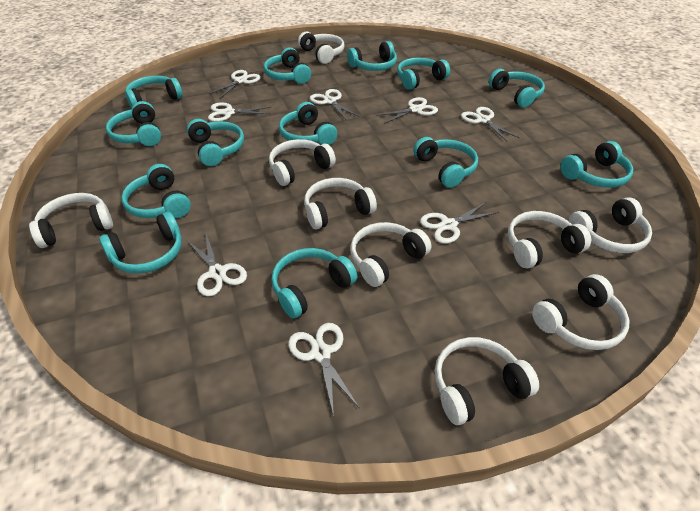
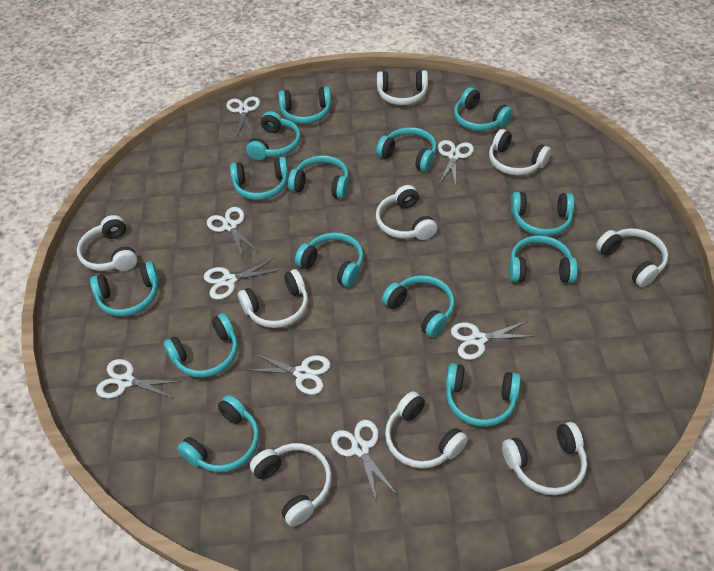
turquoise headphones: [99,212,182,274] [106,101,161,146] [121,164,191,218] [125,75,183,109] [187,119,244,166] [264,47,311,84] [271,248,357,319] [279,102,337,145] [347,41,397,71] [397,58,450,90] [413,137,478,188] [489,69,545,108] [560,141,633,188] = 13 -> [90,261,159,316] [163,313,238,378] [177,395,259,472] [230,157,289,200] [246,111,301,161] [278,87,331,124] [288,155,349,199] [295,232,364,287] [376,127,437,172] [382,275,455,338] [446,363,521,427] [454,87,513,131] [509,235,578,283] [511,192,574,236] = 14

